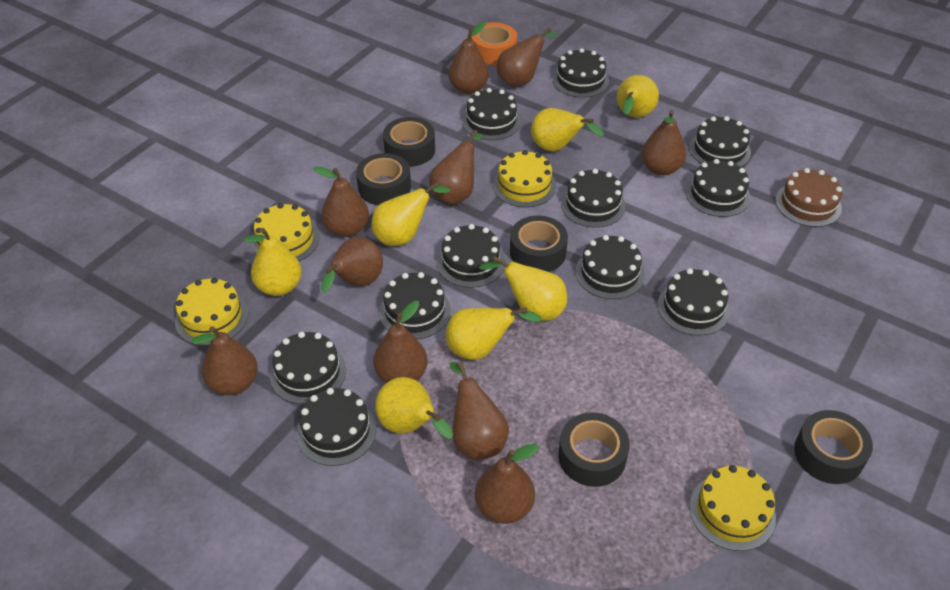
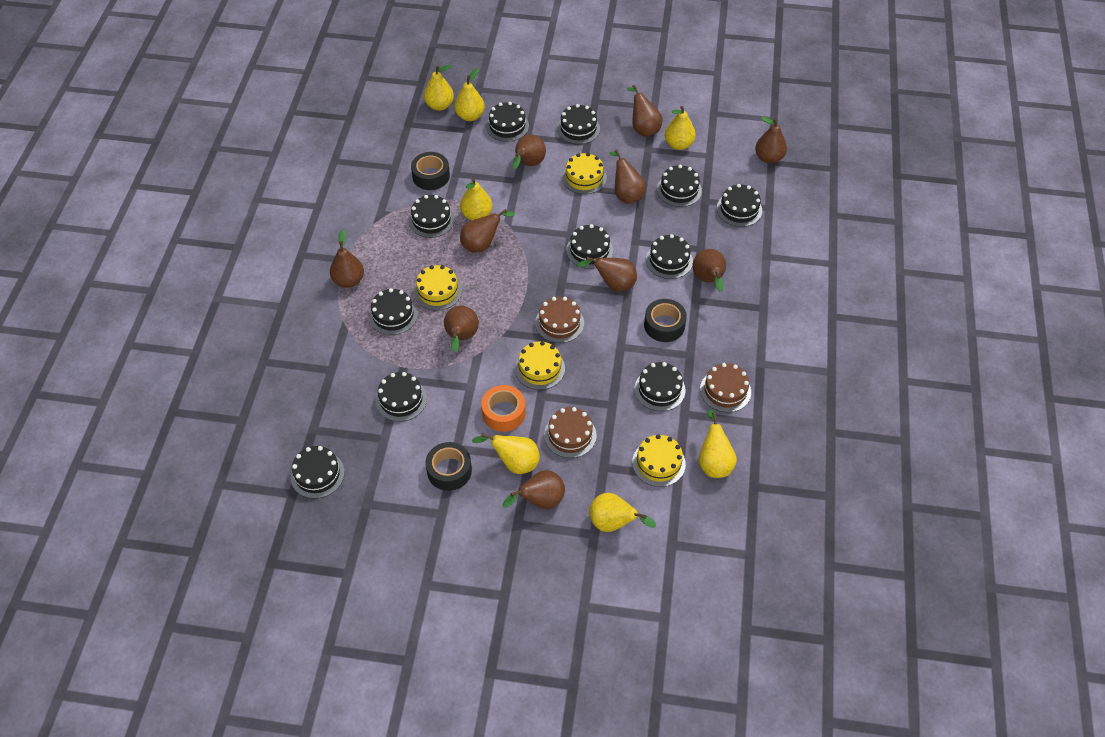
black tape: [356,153,411,205] [383,117,435,167] [510,216,568,272] [558,412,630,487] [794,410,873,484] = 5 -> [411,152,450,190] [426,442,472,491] [644,299,687,342] = 3
brown cake: [775,168,842,227] = 1 -> [535,297,584,343] [544,407,597,458] [700,363,751,412] = 3

